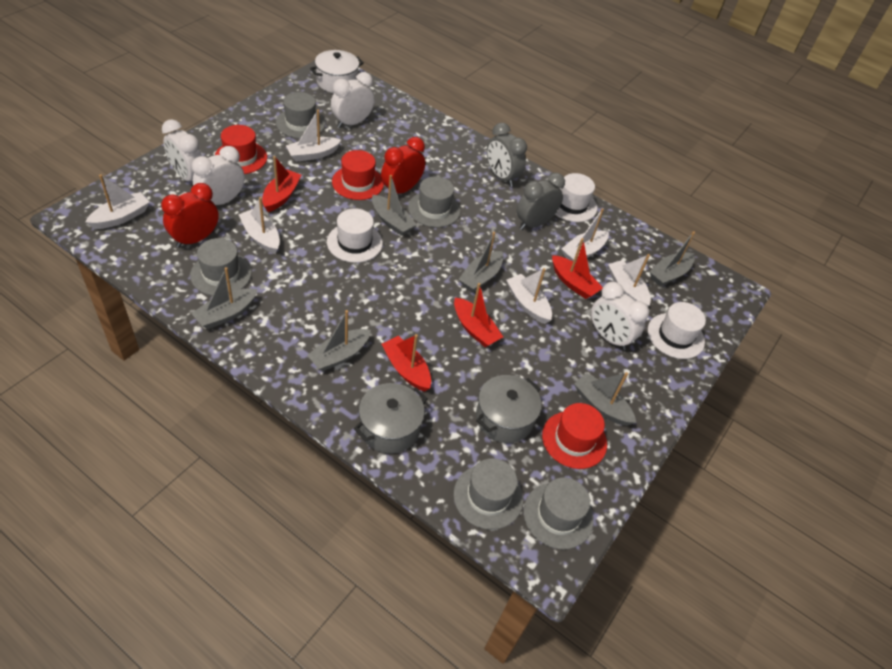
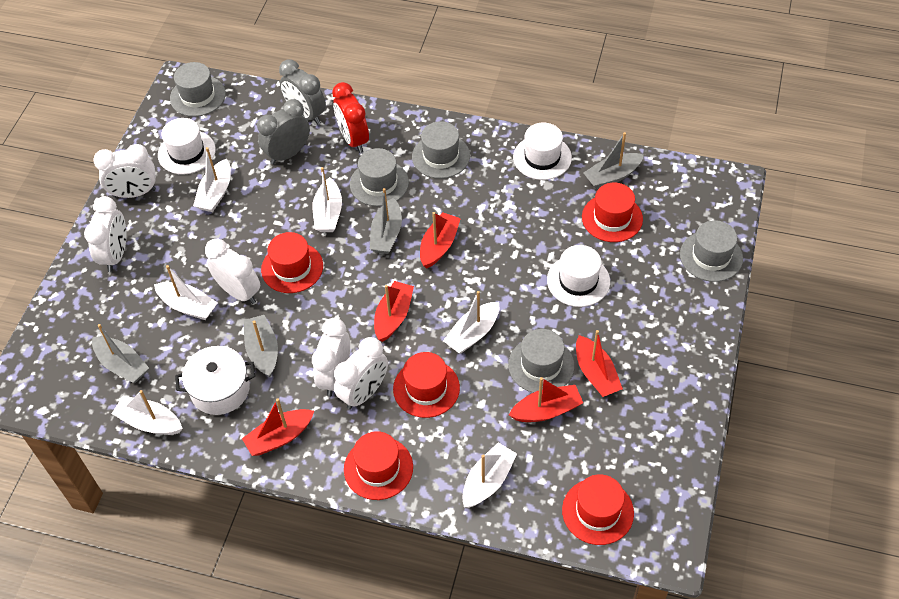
grey boat: [191,267,258,329] [307,310,371,371] [372,175,417,236] [458,232,503,292] [574,372,636,426] [650,231,695,286] = 6 -> [92,324,149,383] [244,315,278,377] [370,188,402,254] [584,132,644,189] = 4
grey pot: [354,383,427,454] [476,375,541,443] = 2 -> none = 0
red boat: [262,156,301,212] [382,334,431,392] [454,283,503,347] [552,238,603,299] = 4 -> [242,398,314,456] [374,281,414,342] [420,212,461,269] [509,377,583,422] [576,330,623,397] = 5
red clock: [161,183,219,248] [381,137,425,196] = 2 -> [332,82,369,153] = 1
red hat: [215,125,267,174] [332,150,384,200] [542,403,607,469] = 3 -> [261,232,323,293] [344,431,413,500] [393,352,460,418] [562,474,634,545] [582,183,643,242] = 5
white clock: [162,119,202,181] [192,146,245,205] [331,72,374,128] [591,282,649,350] = 4 -> [84,196,127,272] [93,144,156,198] [205,239,260,304] [312,318,350,396] [334,337,388,410] = 5

